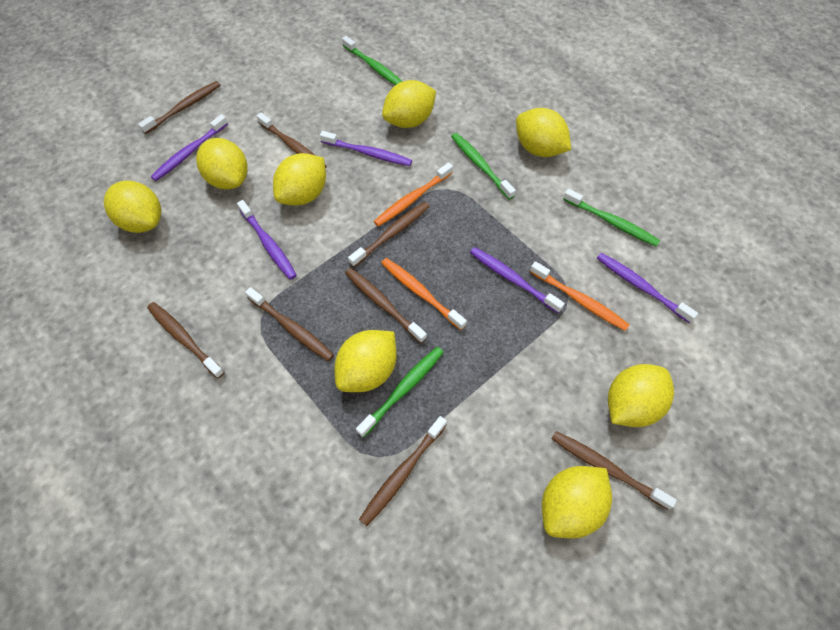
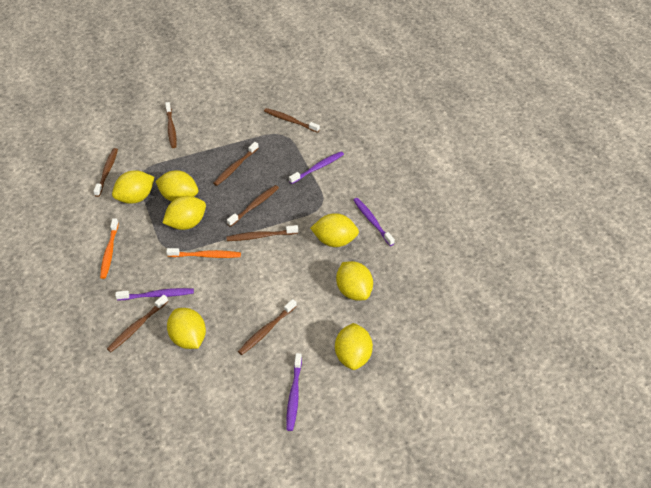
green toothbrush: [342,36,402,85] [356,347,444,438] [451,133,516,200] [563,189,660,247] = 4 -> none = 0
orange toothbrush: [374,162,453,227] [382,258,467,330] [530,261,629,331] = 3 -> [100,218,119,279] [166,248,241,258] = 2
purple toothbrush: [151,114,228,181] [237,200,297,280] [320,131,412,166] [470,247,565,313] [597,253,698,323] = 5 -> [115,288,194,300] [286,353,302,431] [289,151,344,184] [353,198,395,246] = 4
yellow lemon: [104,181,161,233] [196,138,248,190] [273,153,326,206] [335,330,397,392] [382,80,436,128] [516,108,571,157] [542,466,612,538] [608,364,674,427] = 8 -> [112,170,155,204] [155,170,198,202] [163,196,206,230] [167,308,206,349] [310,213,359,247] [335,323,373,370] [336,261,373,301] = 7

